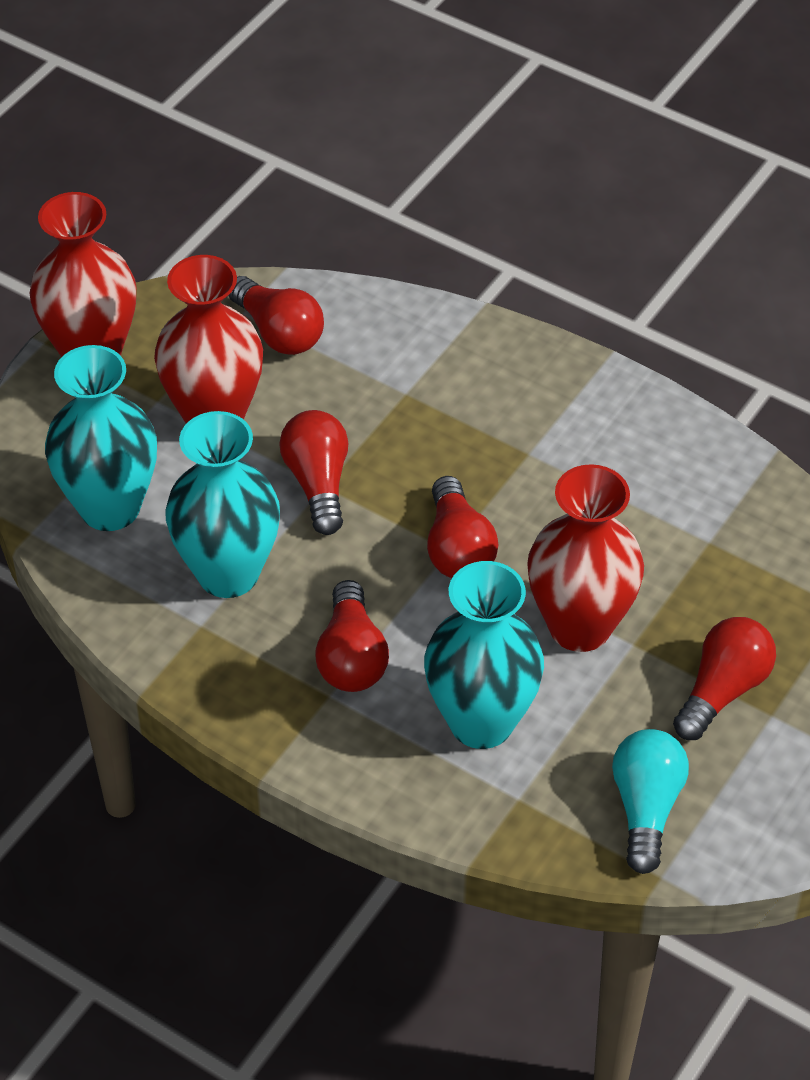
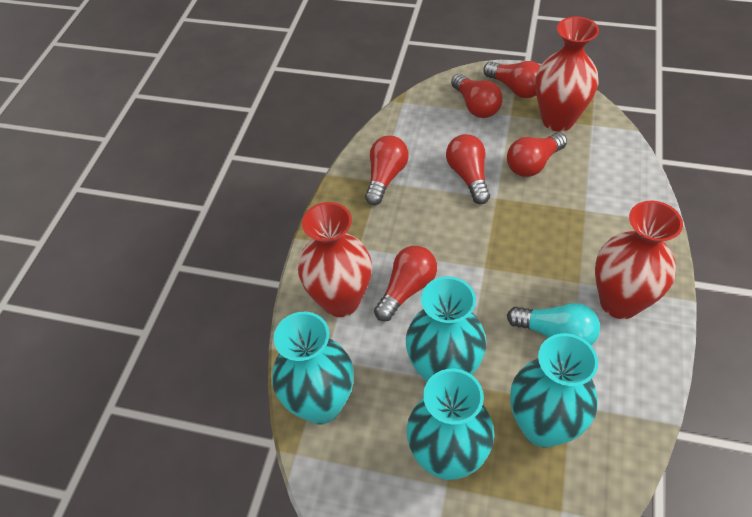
red light bulb: [228,276,324,355] [279,410,348,535] [315,580,389,692] [427,476,498,578] [673,617,776,740] = 5 -> [365,135,409,205] [374,246,437,321] [446,134,490,204] [451,74,503,118] [483,61,540,98] [507,133,567,177] = 6
turquoise vase: [45,345,157,531] [165,411,280,598] [424,561,544,749] = 3 -> [272,312,354,424] [406,276,487,382] [406,369,495,480] [510,333,598,448] = 4

